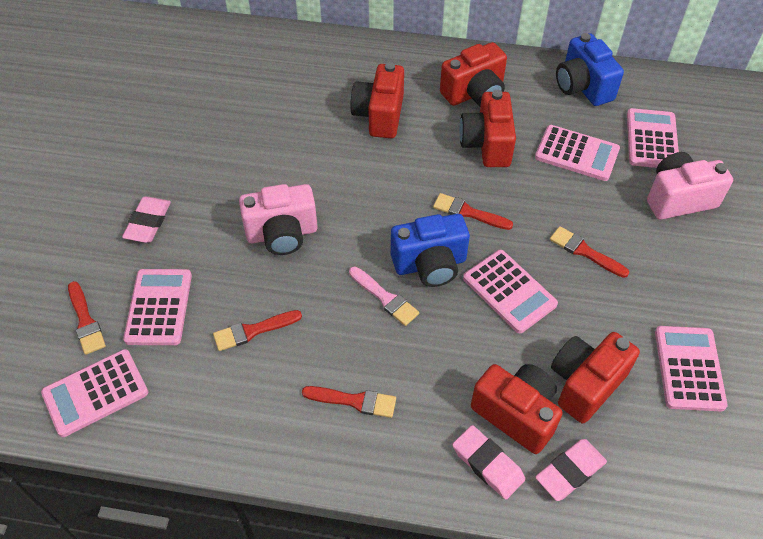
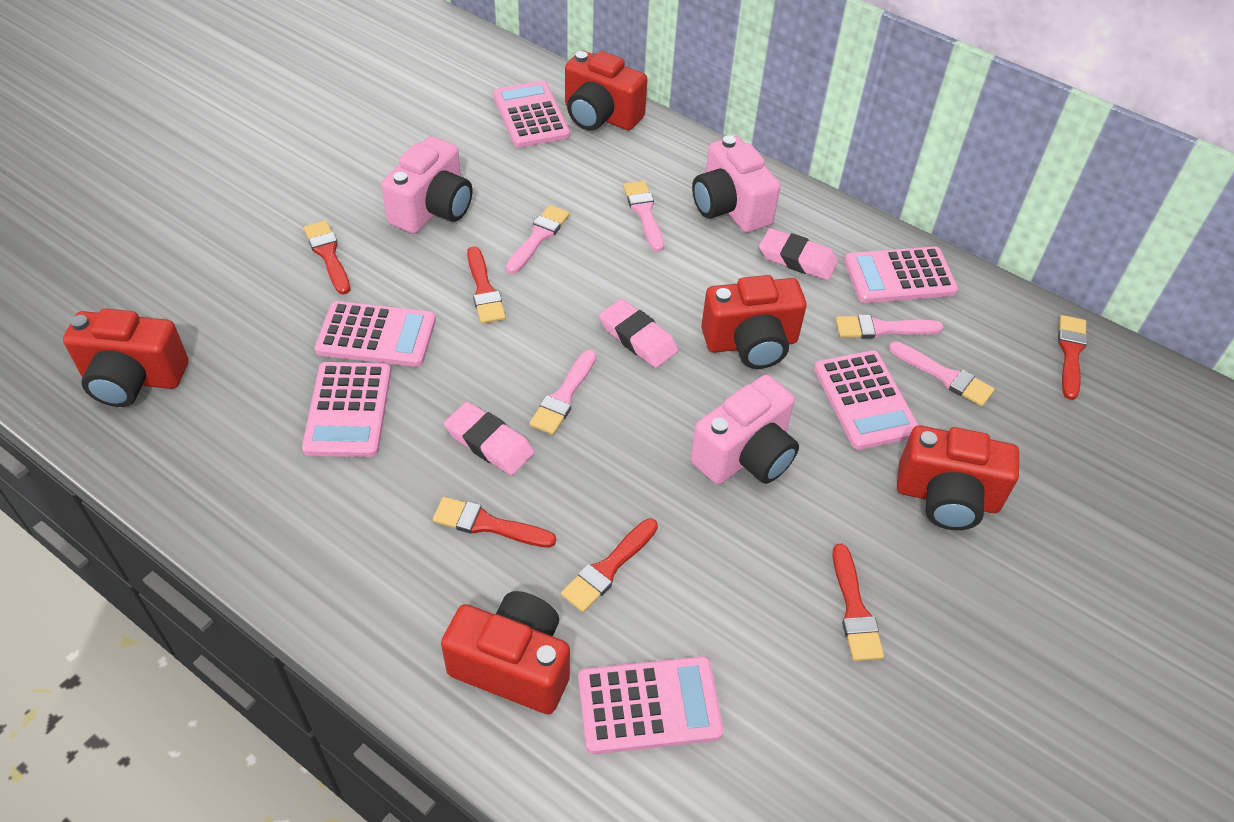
blue camera: [391,214,470,287] [556,33,624,106] = 2 -> none = 0
pink brush: [349,266,419,326] = 1 -> [506,205,570,274] [529,350,596,435] [623,181,664,252] [836,315,944,339] [889,341,995,406] = 5
pink camera: [239,184,318,255] [647,152,733,220] = 2 -> [381,136,472,234] [691,375,799,484] [692,135,781,233] = 3
red brush: [68,281,106,355] [213,310,302,351] [302,386,396,418] [433,193,513,230] [550,226,629,278] = 5 -> [304,220,350,295] [433,497,556,548] [467,246,506,324] [561,518,658,612] [833,544,884,661] [1058,315,1087,400] = 6

